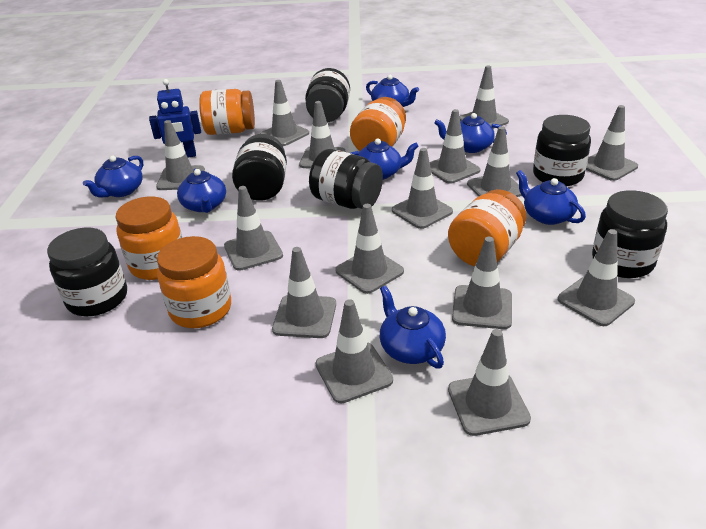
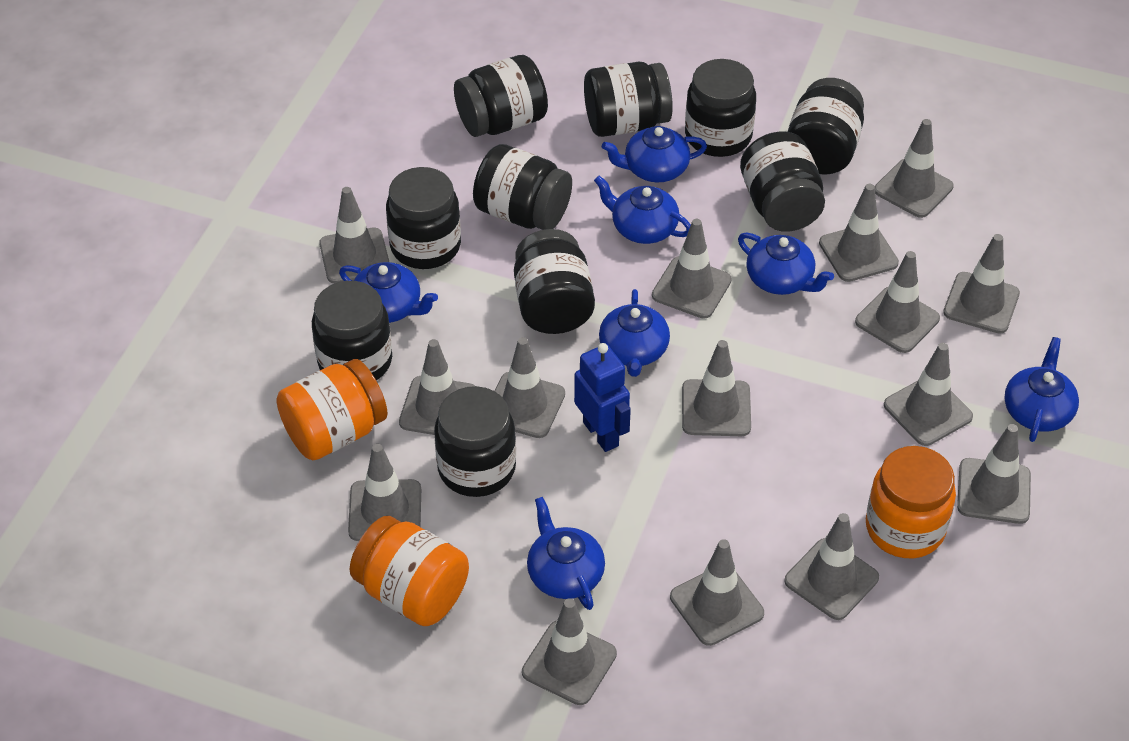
black jar: [47,227,127,316] [232,134,287,201] [305,68,350,122] [309,149,383,209] [533,115,591,186] [592,190,668,278] = 6 -> [312,281,392,381] [386,167,461,269] [434,386,516,497] [454,55,548,137] [473,144,572,230] [514,229,595,334] [584,62,673,137] [685,59,756,157] [740,132,825,232] [788,78,864,175] = 10
orange jar: [115,196,182,280] [157,236,231,328] [199,89,255,135] [350,97,406,151] [448,189,527,267] = 5 -> [277,359,388,460] [350,516,469,626] [866,446,956,558] = 3

